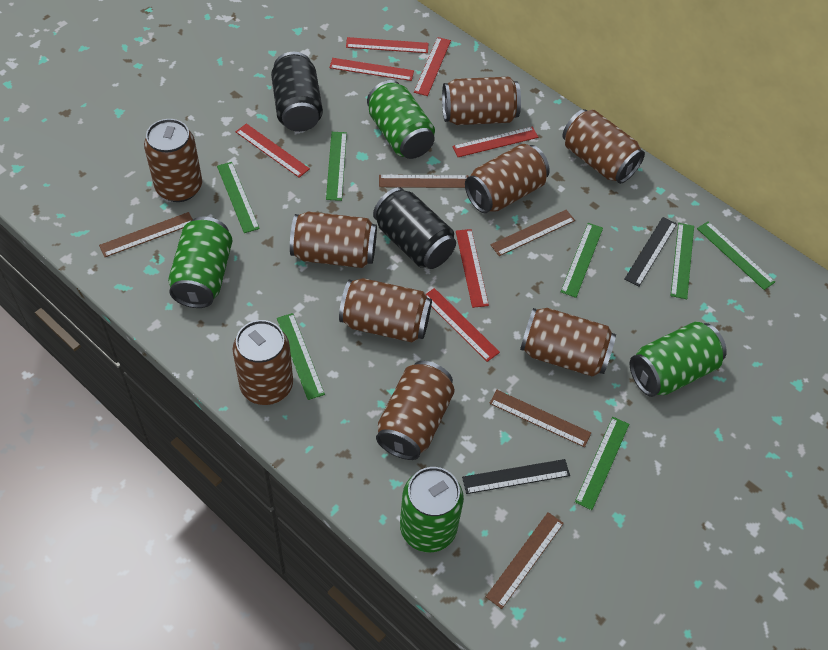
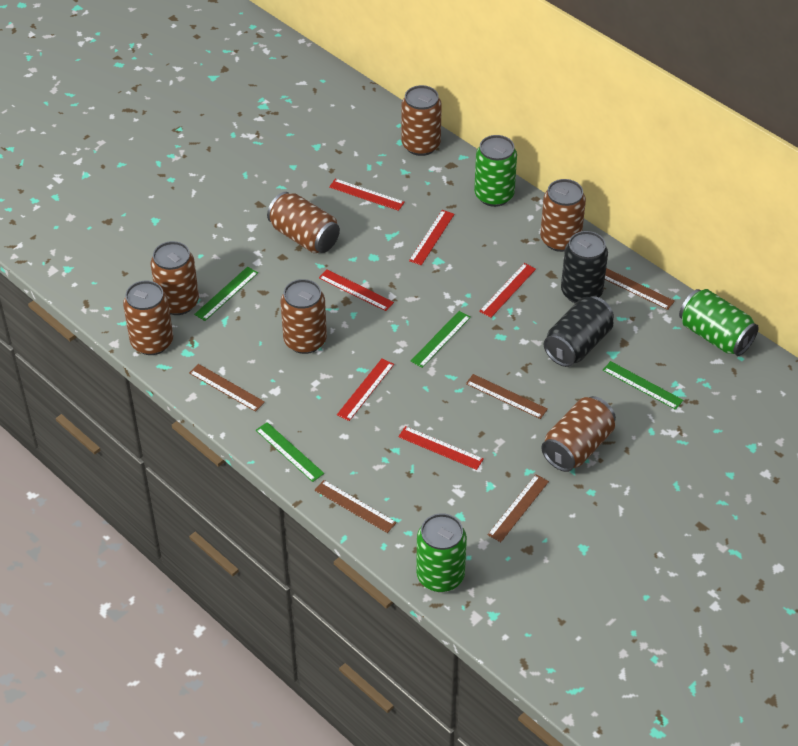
black ruler: [462,459,570,494] [624,217,677,287] = 2 -> none = 0
brown can: [144,119,202,202] [233,320,293,405] [290,211,377,268] [339,278,432,343] [376,361,455,460] [442,77,521,125] [465,144,550,213] [520,308,616,377] [562,109,645,184] = 9 -> [123,281,173,355] [150,241,199,315] [267,192,340,253] [281,279,327,354] [402,85,442,156] [540,179,586,252] [541,396,616,472] = 7
green can: [168,217,233,308] [367,80,435,159] [400,467,464,552] [630,322,727,397] = 4 -> [416,513,467,592] [474,135,517,207] [679,289,759,356] = 3
green ruler: [217,162,260,233] [277,313,325,400] [326,132,347,201] [561,223,603,298] [575,417,629,510] [671,223,694,299] [697,221,775,290] = 7 -> [194,267,258,321] [256,422,324,482] [411,311,471,368] [603,361,683,410] = 4
red ruler: [236,123,310,178] [329,58,414,81] [346,37,428,53] [414,37,451,96] [426,288,500,362] [452,127,538,157] [456,229,489,308] = 7 -> [319,269,394,311] [329,179,405,211] [337,359,394,421] [398,426,484,470] [409,210,455,265] [479,263,536,317] = 6

